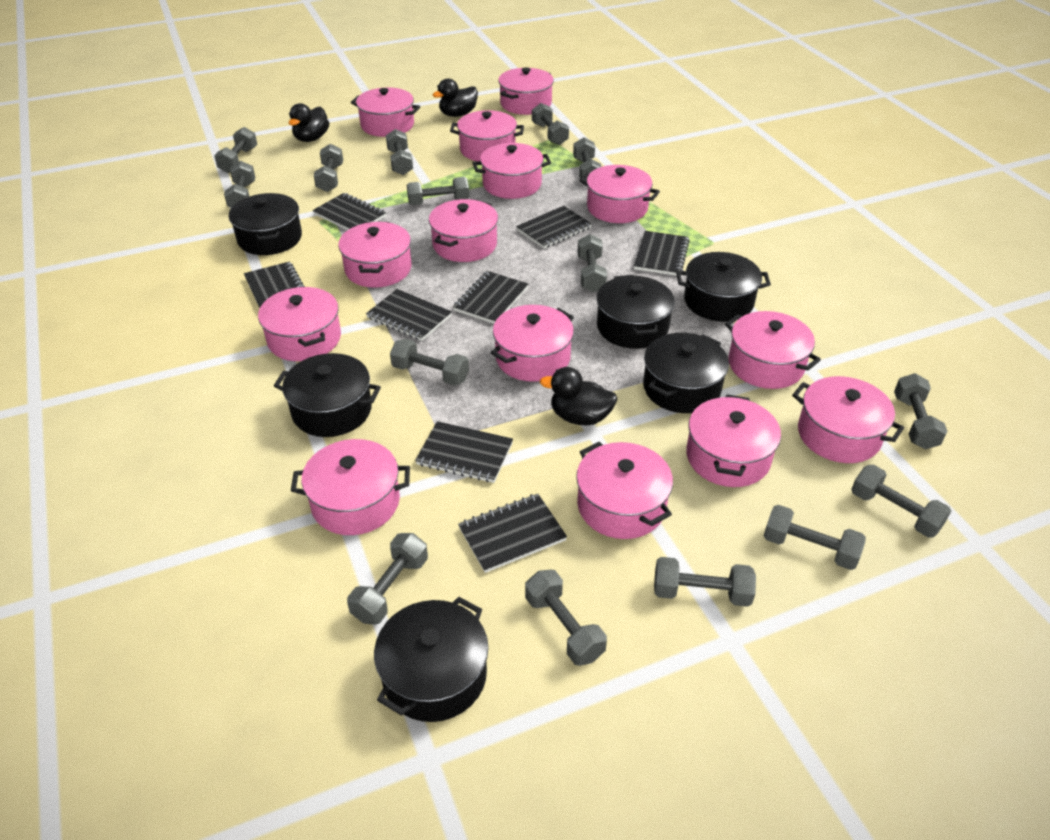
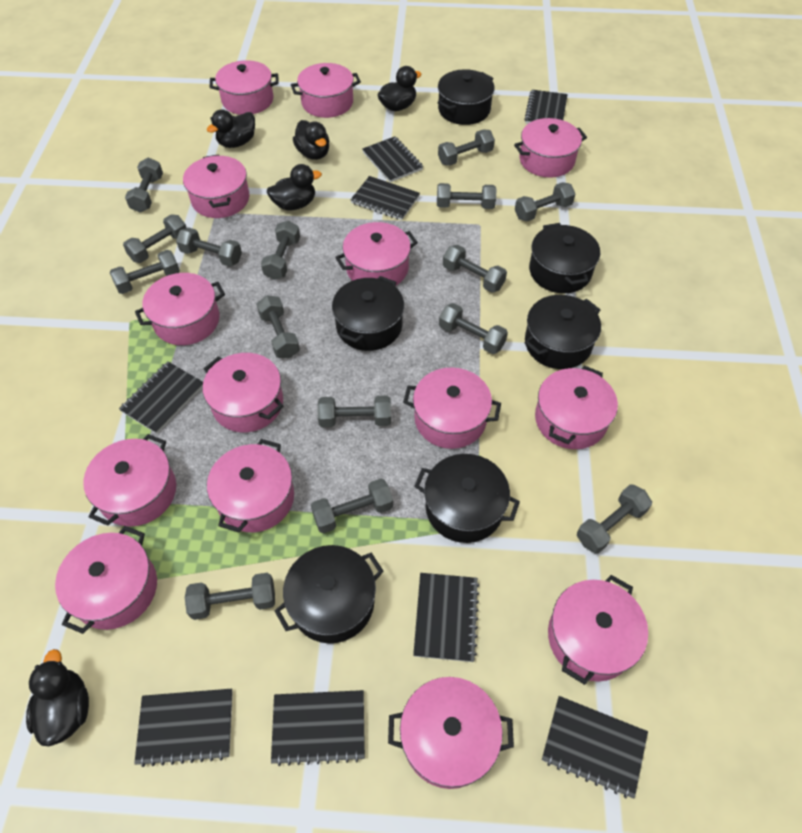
black duck: [289,103,329,142] [433,78,478,117] [540,367,618,425] = 3 -> [26,649,89,746] [207,109,255,148] [267,164,322,210] [293,120,329,160] [378,66,422,111] = 5

